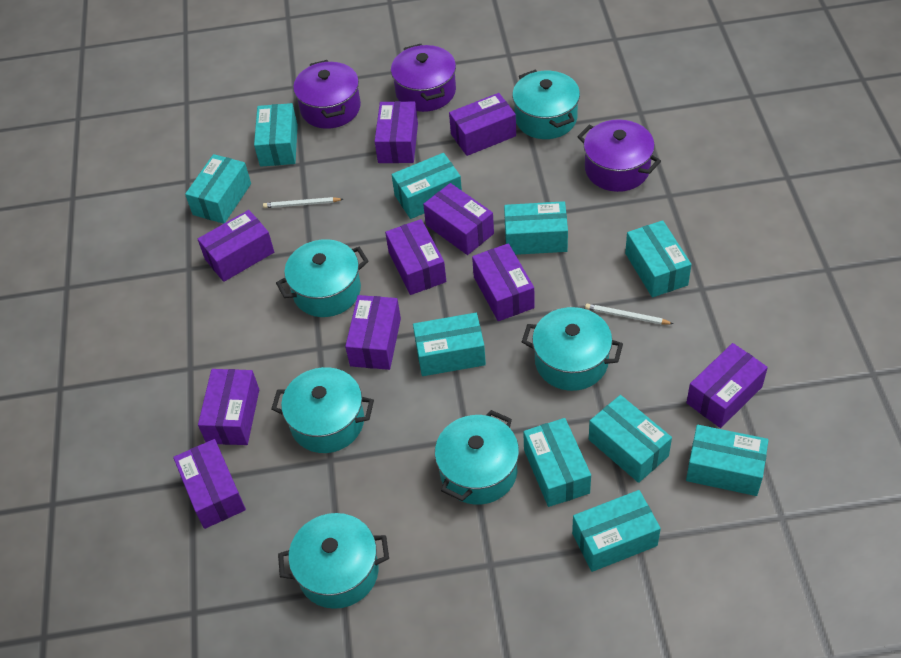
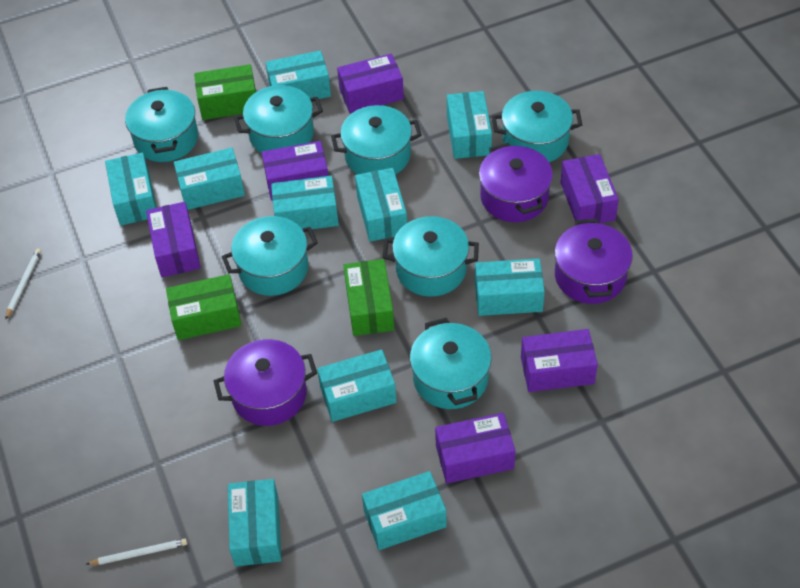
green box: none = 0 -> [166,274,241,340] [194,64,256,120] [343,259,394,336] = 3
purple box: [173,439,246,529] [198,210,274,282] [198,369,259,445] [345,295,401,370] [374,101,418,163] [385,219,446,295] [423,183,494,255] [449,93,516,156] [472,243,535,321] [687,343,768,428] = 10 -> [146,202,201,277] [262,141,328,201] [337,54,404,113] [435,413,516,484] [521,329,598,392] [560,154,619,225] = 6
turquoise pot: [271,367,374,453] [276,239,369,317] [278,513,389,609] [435,410,519,505] [512,69,580,139] [522,307,623,391] = 6 -> [125,87,198,162] [222,216,318,296] [234,85,323,153] [331,105,422,175] [383,216,479,297] [410,318,491,409] [492,91,582,162] = 7

